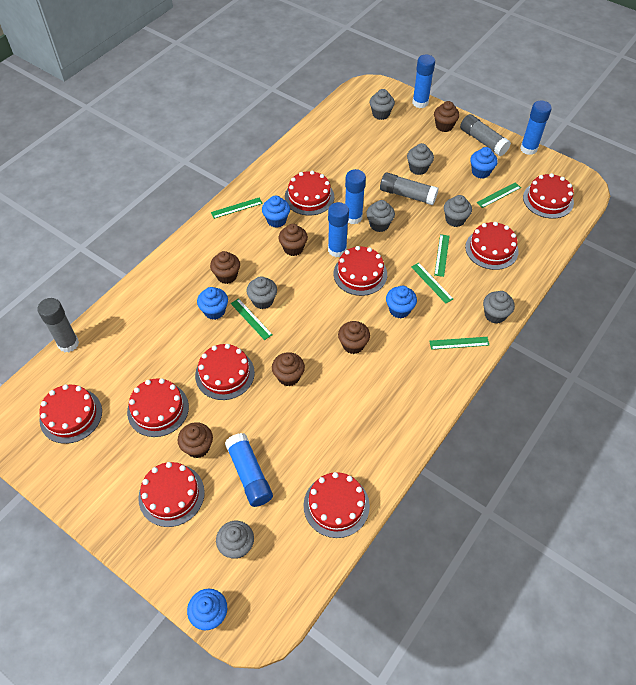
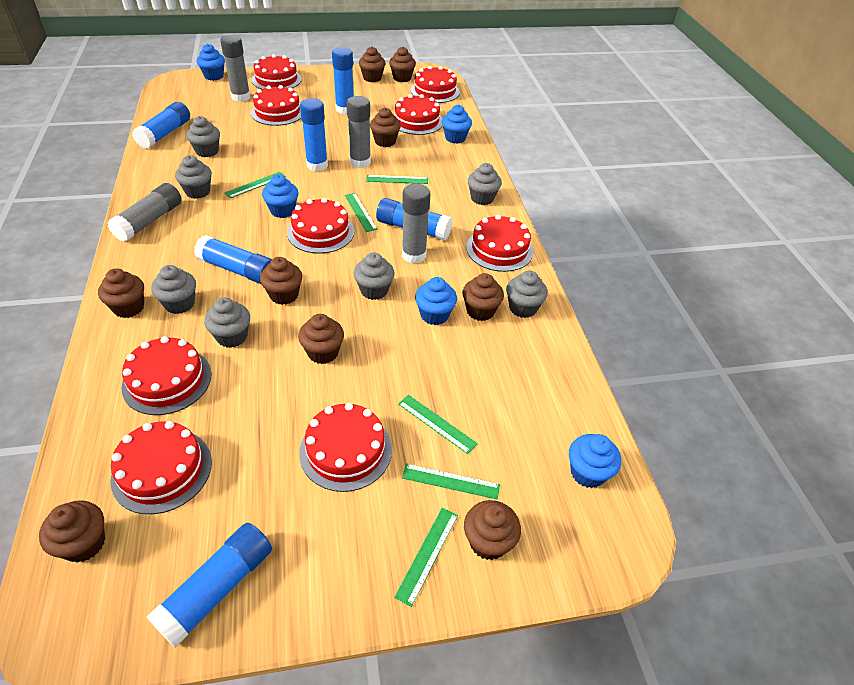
blue glue stick: [225,433,273,507] [328,202,349,257] [345,169,366,225] [412,55,435,108] [520,101,552,155] = 5 -> [132,102,190,149] [147,523,272,648] [194,235,272,284] [300,98,328,171] [332,47,354,114] [376,198,453,241] = 6
brown cupcake: [178,422,213,458] [210,251,240,284] [272,352,305,386] [279,224,308,256] [338,321,370,354] [434,101,459,132] = 6 -> [39,500,105,563] [98,268,144,318] [260,257,302,305] [298,314,344,364] [359,46,386,83] [370,108,401,147] [389,47,416,82] [462,273,504,321] [464,500,521,560] = 9
grey glue stick: [37,298,79,352] [380,172,439,205] [460,114,511,156] = 3 -> [107,183,182,242] [220,35,251,102] [347,96,371,168] [402,184,430,263] = 4

